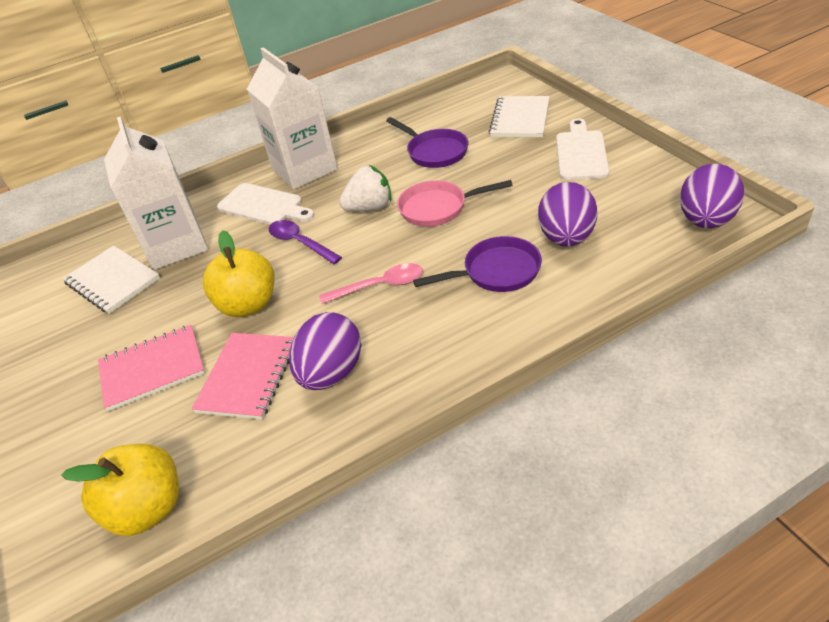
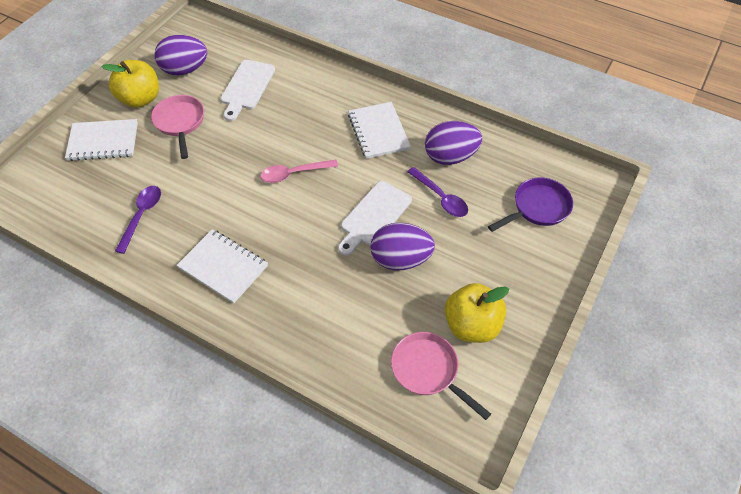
pink notebook: [98,325,205,411] [192,333,294,420] = 2 -> none = 0
pink pan: [397,180,513,227] = 1 -> [151,95,204,159] [391,332,491,420] = 2
purple pan: [386,117,468,168] [413,236,542,292] = 2 -> [488,177,573,232] = 1
purple spoon: [269,220,342,264] = 1 -> [115,186,161,254] [407,167,468,217] = 2
white carton: [104,117,208,270] [247,47,338,190] = 2 -> none = 0
white notebook: [63,245,160,314] [489,96,550,137] = 2 -> [65,119,138,161] [177,229,268,303] [348,102,411,159] = 3
white strawberry: [339,165,392,211] = 1 -> none = 0

